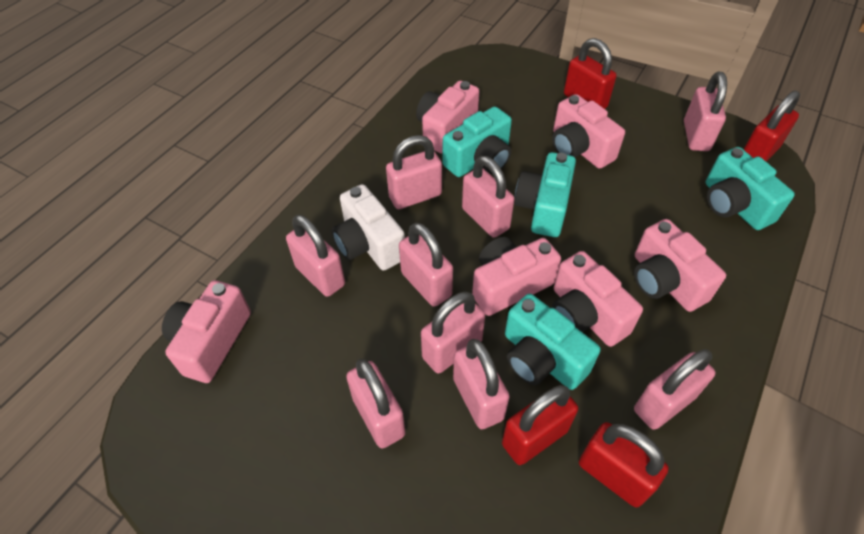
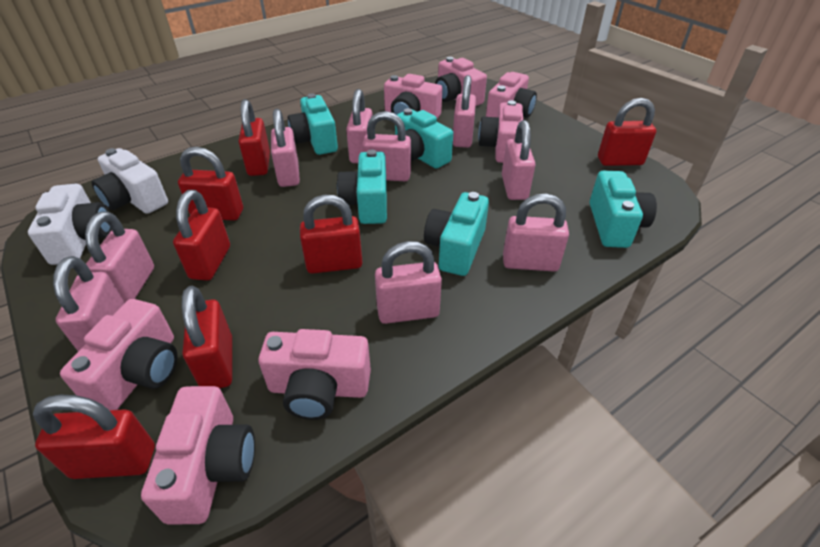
pink camera: [162,280,251,383] [416,81,479,154] [472,237,561,316] [552,94,625,169] [552,251,643,347] [634,219,726,312] = 6 -> [60,299,178,410] [141,386,255,525] [258,329,371,420] [384,74,442,119] [435,57,487,106] [478,100,523,163] [486,72,537,118] = 7
red padlock: [502,385,578,465] [564,38,616,109] [579,422,669,507] [743,90,800,161] = 4 -> [33,395,155,479] [173,190,230,281] [178,147,243,221] [182,286,232,388] [238,99,270,176] [300,195,363,274] [598,98,656,166] = 7
turquoise camera: [443,106,512,177] [505,294,601,390] [514,152,576,237] [705,147,795,230] = 4 -> [288,93,338,155] [337,149,387,224] [395,108,453,169] [424,192,489,276] [590,171,657,248] = 5
white camera: [332,184,405,270] = 1 -> [28,184,111,265] [91,148,168,214] = 2

